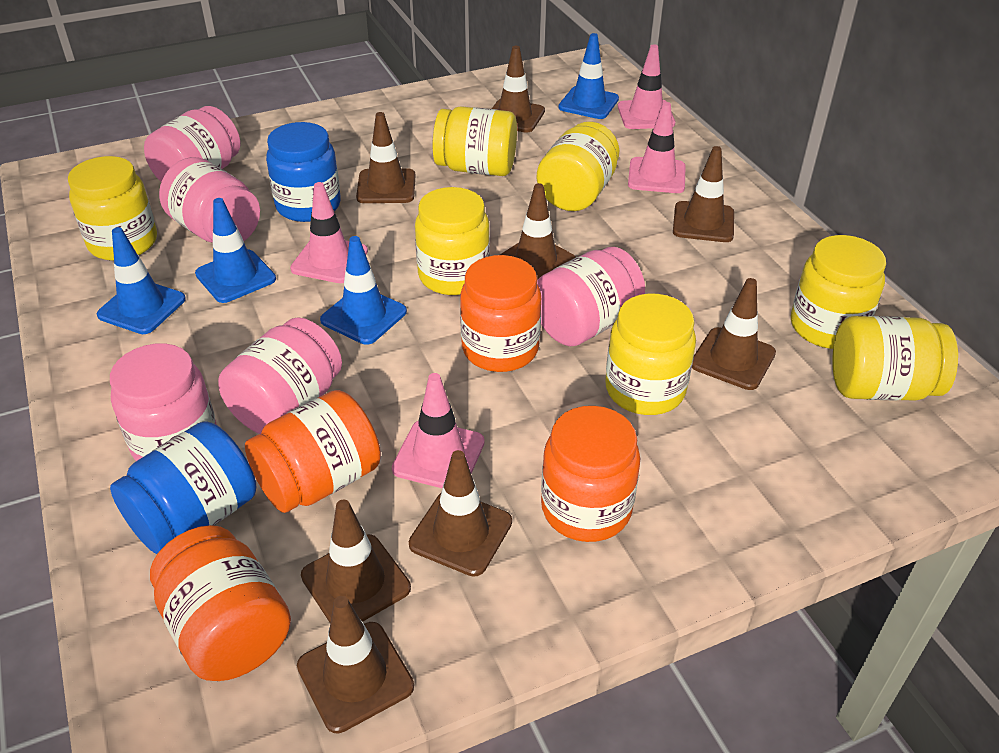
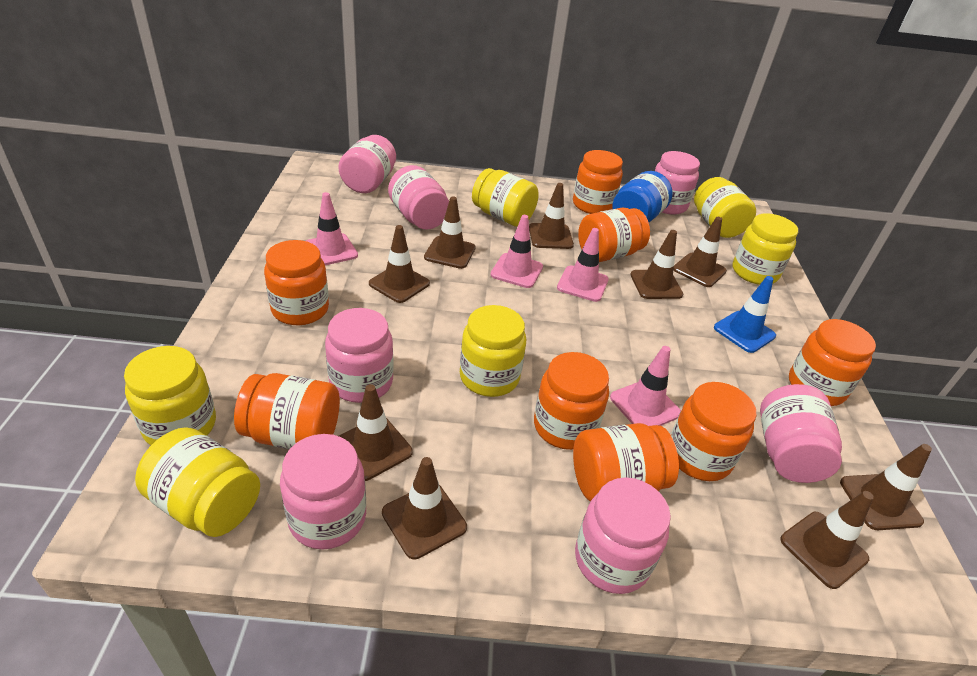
blue jar: [110,421,256,554] [266,122,341,222] = 2 -> [613,171,673,222] = 1
blue traffic cone: [97,227,186,334] [195,198,276,303] [320,236,407,345] [558,33,619,119] = 4 -> [714,276,776,353] = 1
brown traffic cone: [297,596,414,733] [301,500,411,623] [356,112,415,203] [409,450,512,577] [492,46,545,133] [500,183,576,280] [673,146,734,242] [692,278,776,390] = 8 -> [339,384,413,481] [369,225,430,303] [382,457,467,559] [424,196,476,269] [529,183,574,249] [630,230,683,299] [673,217,727,287] [780,491,874,589] [840,444,932,530] = 9
orange jar: [150,525,291,681] [245,390,381,513] [460,255,541,372] [541,406,640,542] = 4 -> [234,373,340,449] [264,240,329,325] [534,352,609,450] [573,150,623,214] [573,423,679,502] [578,208,650,262] [671,382,757,481] [789,319,876,406] = 8
pink jar: [110,343,217,461] [144,106,240,182] [159,157,260,243] [218,317,342,434] [537,247,645,346] = 5 -> [280,434,366,550] [325,308,394,403] [338,135,396,193] [388,165,449,230] [575,477,671,594] [655,151,700,215] [760,384,842,483] = 7
yellow jar: [68,156,157,261] [415,187,490,295] [433,106,517,176] [537,122,619,211] [605,294,696,415] [791,235,886,349] [832,316,958,401] = 7 -> [124,346,216,445] [135,427,260,537] [460,305,526,397] [472,168,539,227] [694,177,756,238] [733,213,798,285] = 6

